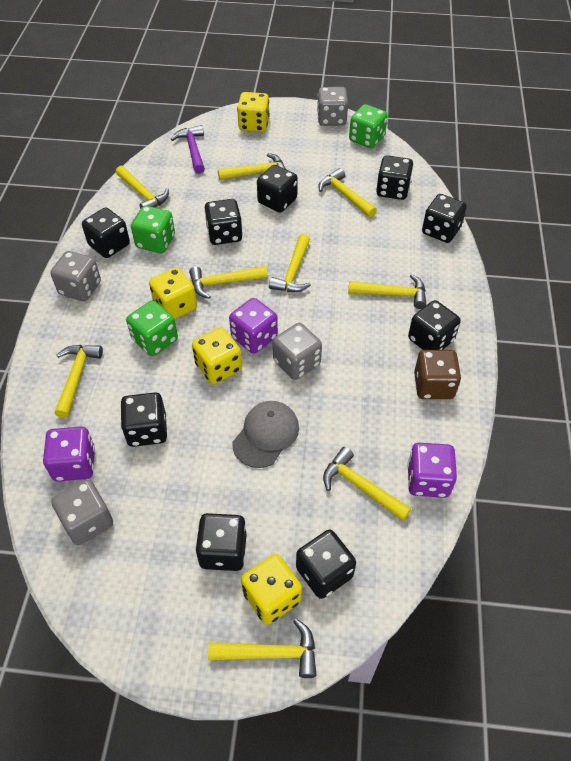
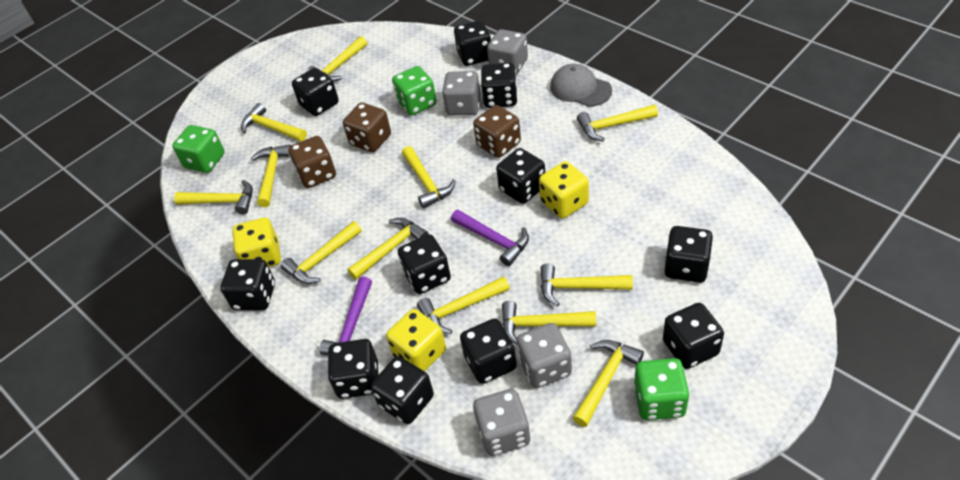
black dice: [82,208,130,258] [121,392,167,447] [195,513,246,571] [204,199,242,245] [257,165,298,213] [296,530,356,599] [376,155,413,200] [408,300,461,350] [422,194,467,243] = 9 -> [221,259,275,310] [292,68,339,116] [328,339,379,399] [371,356,434,424] [398,234,451,294] [454,20,491,66] [460,319,517,384] [481,62,518,108] [496,148,545,204] [663,303,724,369] [664,226,713,283] = 11
brown dice: [414,350,461,399] = 1 -> [288,136,336,188] [343,103,391,152] [473,105,521,158] = 3
purple dice: [43,427,95,481] [229,298,278,354] [407,443,457,498] = 3 -> none = 0
purple hammer: [171,125,205,174] = 1 -> [320,277,372,355] [451,210,529,266] = 2
yellow dice: [149,267,197,319] [192,327,242,384] [237,92,270,132] [241,554,302,625] = 4 -> [232,217,281,267] [386,309,446,371] [539,161,589,219] = 3
yellow hammer: [55,345,103,418] [116,166,169,209] [189,266,268,299] [208,619,317,678] [218,153,286,180] [269,234,311,292] [318,168,377,217] [323,447,411,521] [348,274,426,309] = 9 -> [174,180,253,215] [241,103,307,141] [251,144,291,207] [281,221,362,284] [307,36,367,82] [347,218,429,280] [402,146,456,208] [417,276,510,334] [502,301,596,345] [541,263,633,306] [573,340,644,427] [577,105,658,141] = 12

